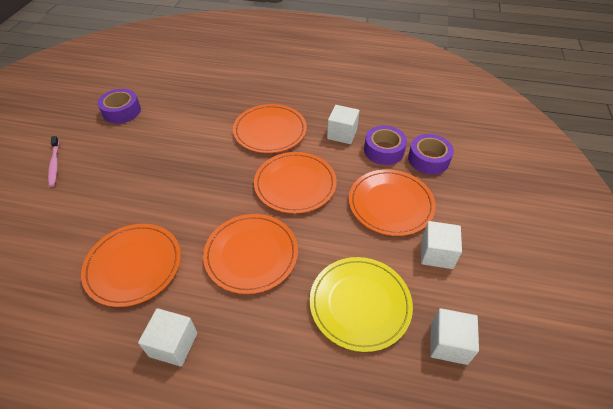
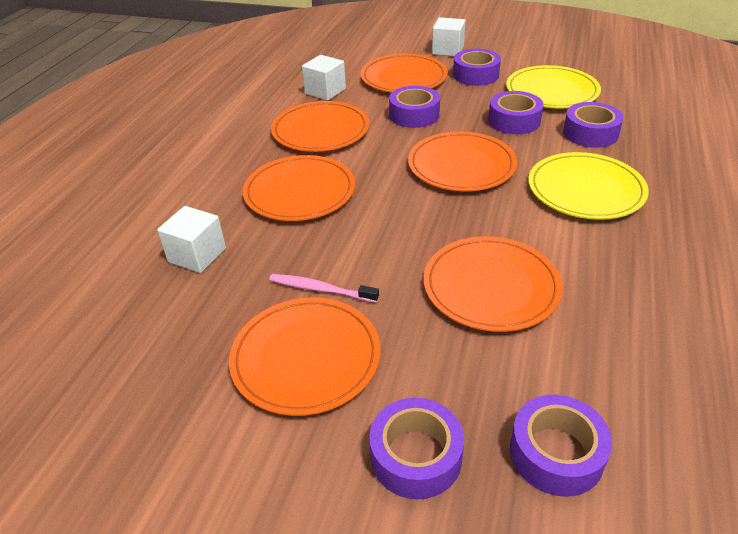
orange plate: [81,224,181,307] [203,214,298,294] [233,104,307,153] [254,152,337,214] [349,169,436,236] = 5 -> [229,298,381,416] [243,155,355,221] [271,101,369,152] [360,54,448,92] [408,131,517,191] [424,236,563,332] = 6
purple tape: [98,89,141,124] [364,125,407,165] [408,134,454,174] = 3 -> [369,398,464,499] [389,86,440,128] [453,49,501,86] [488,91,544,134] [510,394,612,497] [563,102,623,148] = 6
white cube: [138,308,197,367] [327,105,359,144] [421,221,462,269] [430,308,479,365] = 4 -> [157,206,226,273] [302,55,346,101] [432,17,465,56] = 3
yellow plate: [310,257,413,352] = 1 -> [506,65,601,109] [528,152,649,220] = 2

